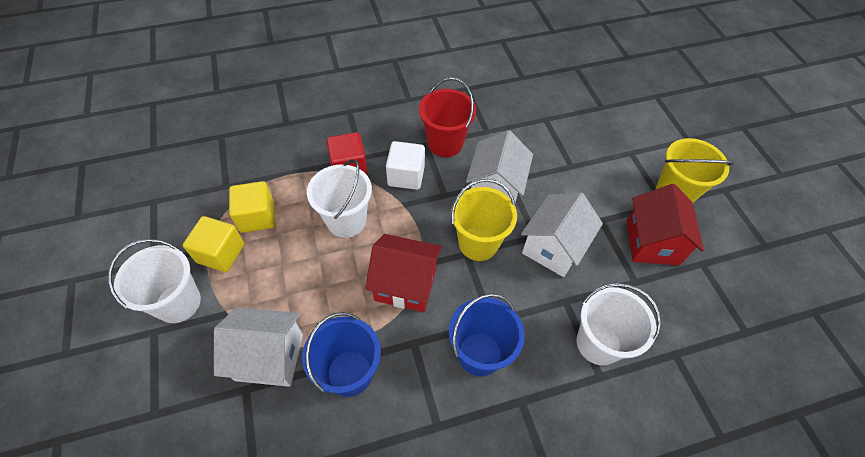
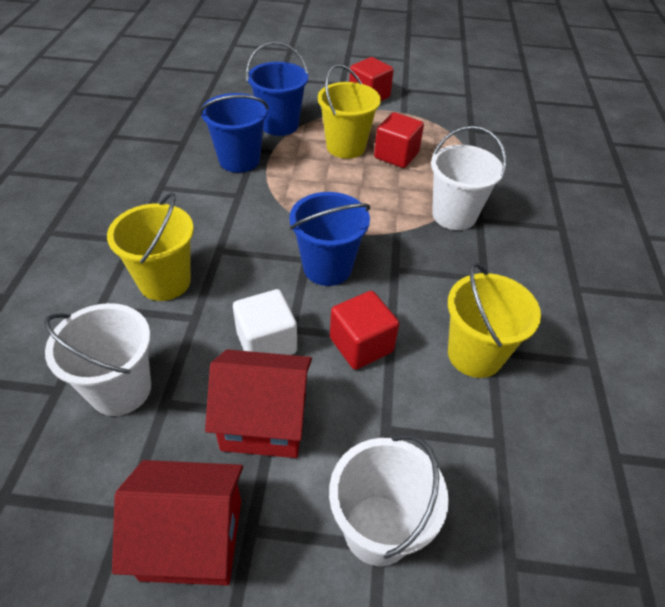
blue bucket: [302,312,381,397] [449,293,525,377] = 2 -> [200,93,269,173] [246,41,309,136] [289,192,370,286] = 3
red bucket: [419,78,476,157] = 1 -> none = 0
red cube: [327,132,368,175] = 1 -> [330,291,399,370] [349,57,394,101] [374,112,424,168] = 3
white house: [214,307,303,387] [466,130,533,202] [521,192,603,277] = 3 -> none = 0
yellow bucket: [451,179,517,261] [655,138,734,202] = 2 -> [107,192,194,301] [318,64,381,159] [448,262,541,378] = 3
yellow cube: [183,216,244,272] [229,181,275,233] = 2 -> none = 0

